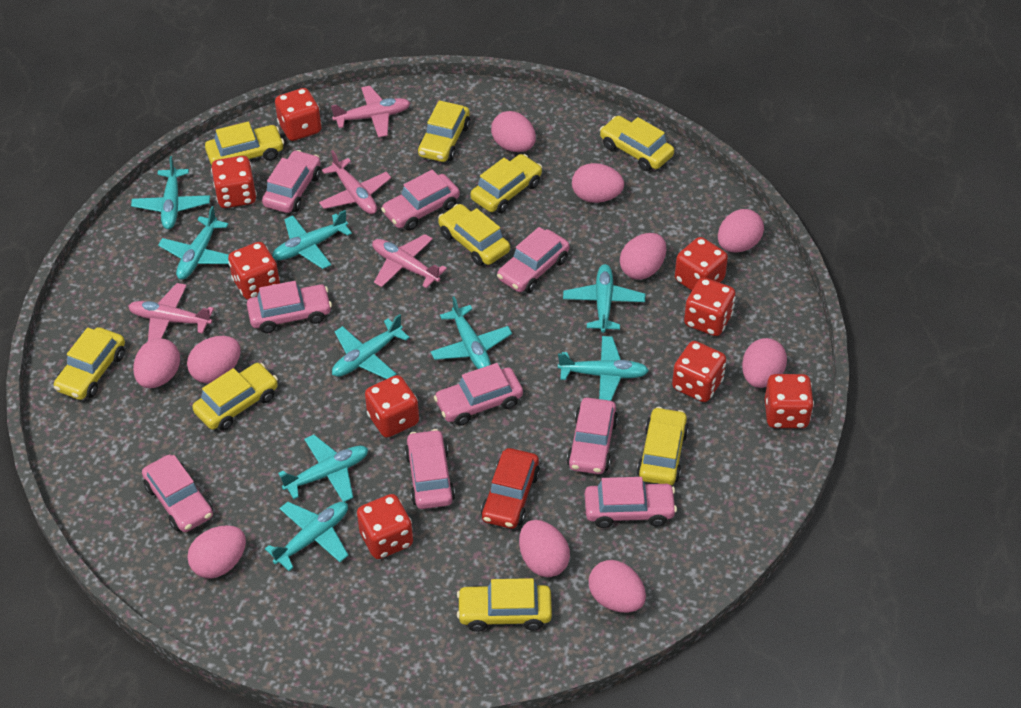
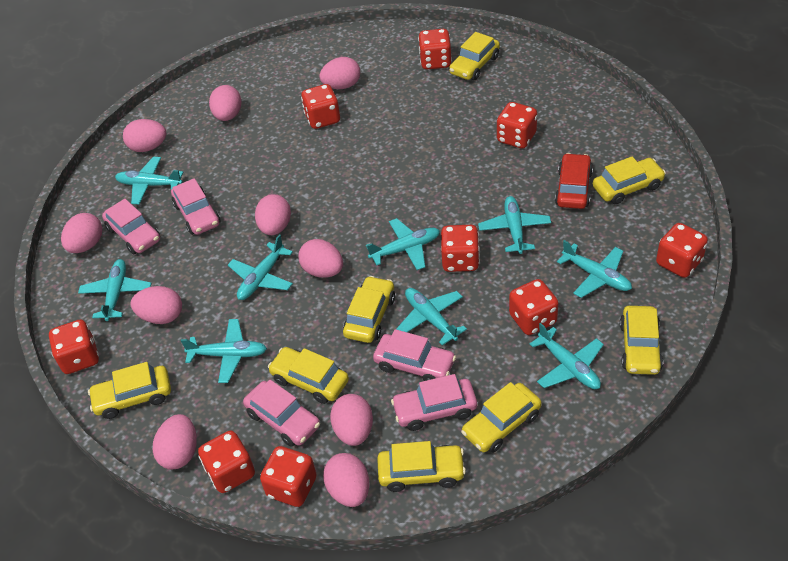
pink car: [142,455,213,532] [247,281,332,333] [262,150,321,213] [381,170,460,231] [405,429,455,509] [434,363,523,426] [497,227,569,293] [567,397,618,474] [585,477,677,528] = 9 -> [102,199,160,254] [171,178,220,235] [243,380,320,447] [373,329,456,381] [391,374,477,431] = 5
pink plane: [128,283,214,341] [319,150,391,214] [331,86,410,138] [372,234,447,288] = 4 -> none = 0
yellow car: [54,327,125,400] [192,363,278,431] [205,122,284,165] [418,100,470,162] [438,204,510,266] [457,578,552,632] [471,154,542,213] [600,116,674,171] [637,407,689,485] = 9 -> [88,362,171,419] [268,347,349,404] [343,276,395,343] [377,441,466,492] [449,32,500,80] [461,382,542,453] [593,157,666,205] [620,306,663,375] = 8

